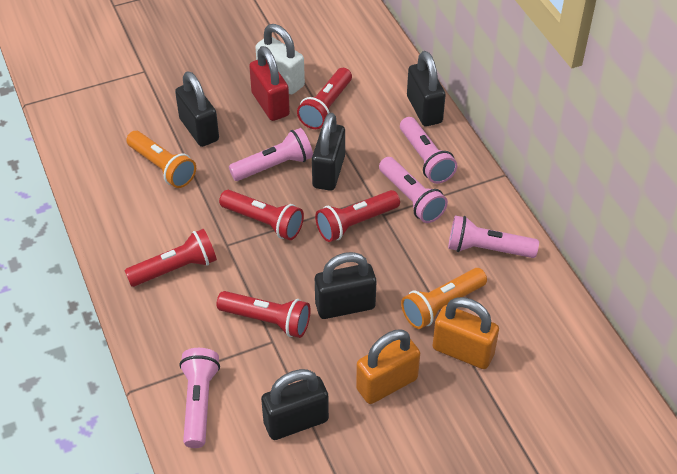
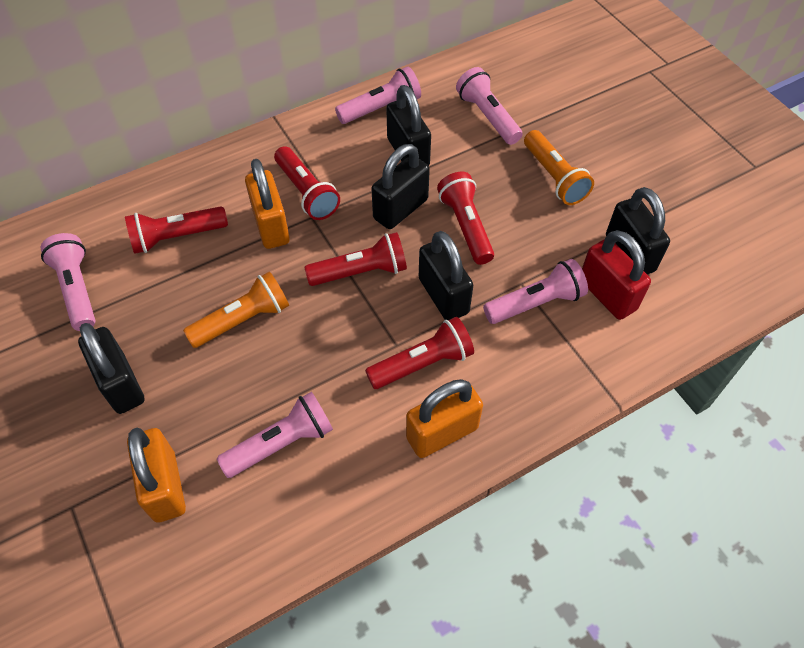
orange padlock: [356,329,420,404] [432,297,499,369] = 2 -> [127,428,186,523] [245,159,290,249] [406,379,483,458] = 3
white padlock: [255,24,305,94] = 1 -> none = 0

